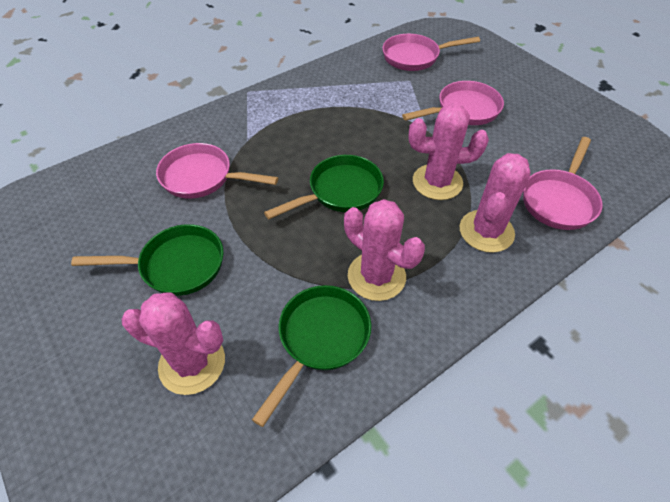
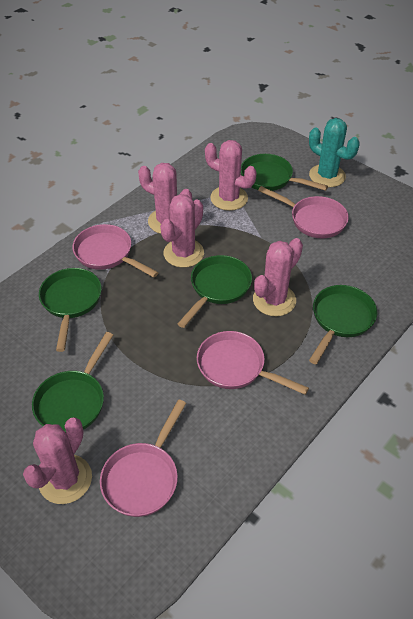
green pan: [71,224,224,296] [252,285,371,427] [264,155,384,219] = 3 -> [32,332,113,432] [39,268,102,352] [178,255,252,328] [241,154,328,191] [309,285,378,364] = 5
pink cactus: [122,292,225,395] [344,199,425,301] [409,103,489,200] [459,153,531,253] = 4 -> [23,418,92,504] [138,163,192,234] [160,194,204,268] [205,140,257,211] [253,238,303,316] = 5
turquoise cactus: none = 0 -> [309,118,360,187] = 1

